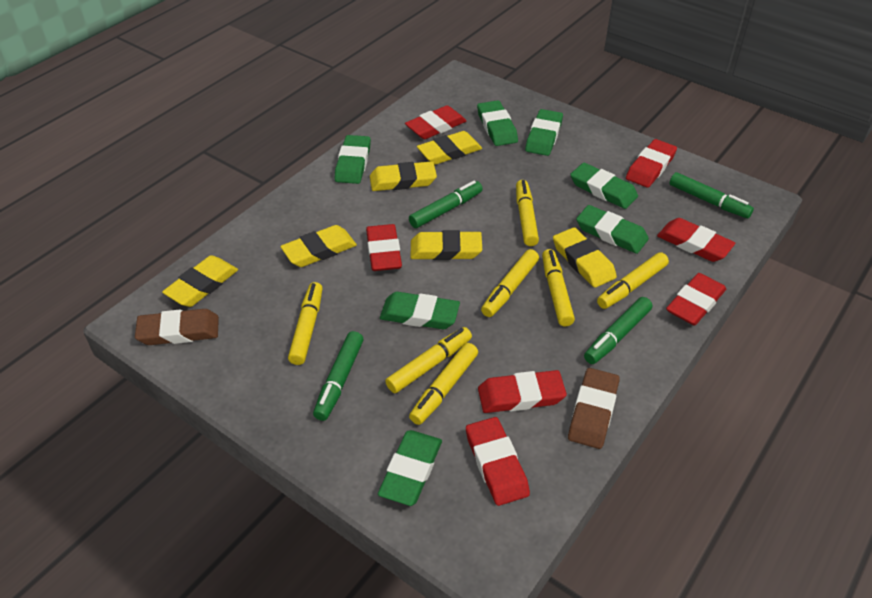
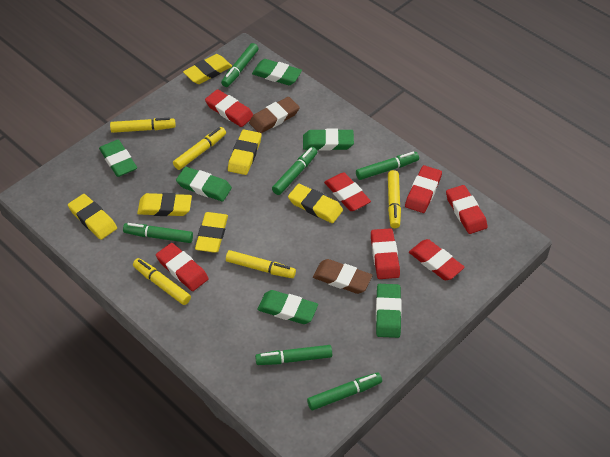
green eraser: [335,135,371,184] [378,430,442,506] [380,292,460,329] [477,100,518,146] [525,109,563,156] [570,163,638,209] [576,205,649,254] = 7 -> [99,140,137,177] [176,167,232,202] [252,59,302,85] [258,290,318,324] [303,129,354,150] [376,284,402,338] = 6
green marker: [313,331,364,421] [409,181,483,228] [584,297,652,364] [669,172,754,218] = 4 -> [123,223,193,243] [221,43,259,87] [255,345,332,365] [272,147,317,195] [307,373,382,410] [356,152,419,180] = 6
yellow marker: [288,282,323,365] [385,327,472,393] [409,343,478,425] [481,249,539,317] [516,180,539,246] [542,249,575,326] [597,252,669,309] = 7 -> [110,118,176,133] [133,258,191,305] [173,127,226,170] [226,250,296,278] [388,170,401,228] = 5

